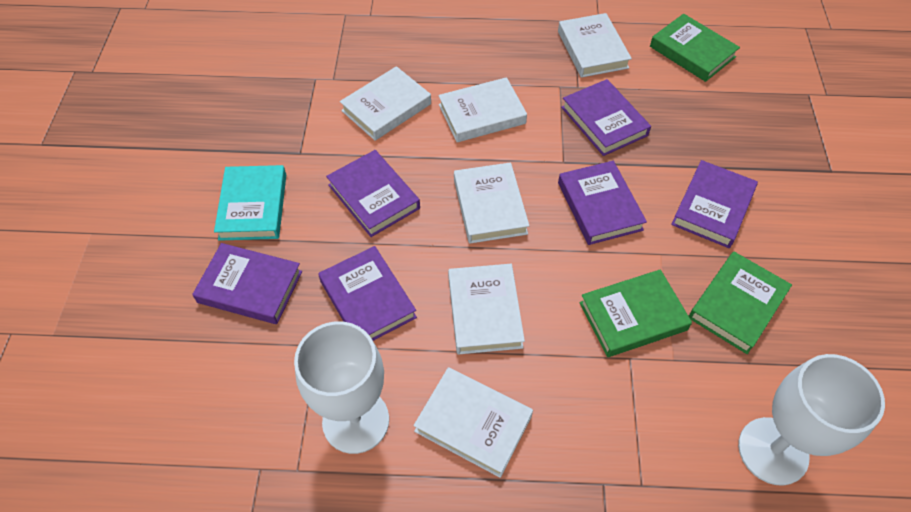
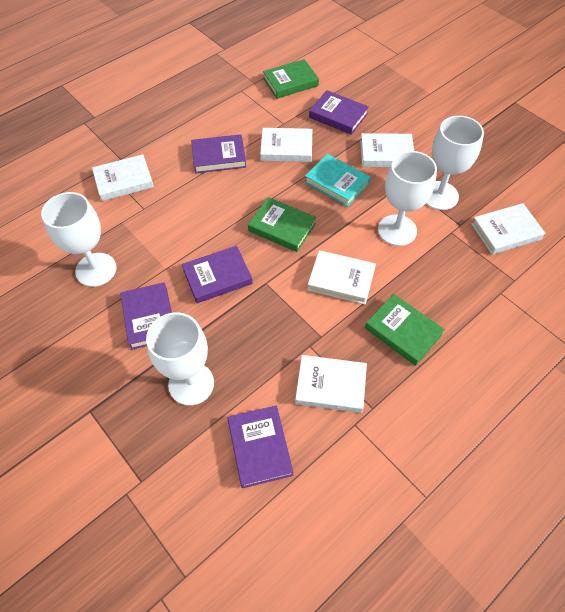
purple book: [192,243,302,324] [318,246,417,341] [326,150,420,237] [558,161,647,245] [561,79,651,156] [671,160,758,248] = 6 -> [120,283,172,350] [182,246,253,303] [191,134,246,173] [227,405,293,488] [309,90,369,135] = 5
white goblet: [294,321,389,454] [738,354,885,486] = 2 -> [41,192,116,287] [146,312,214,406] [378,151,437,246] [426,116,484,210] = 4

